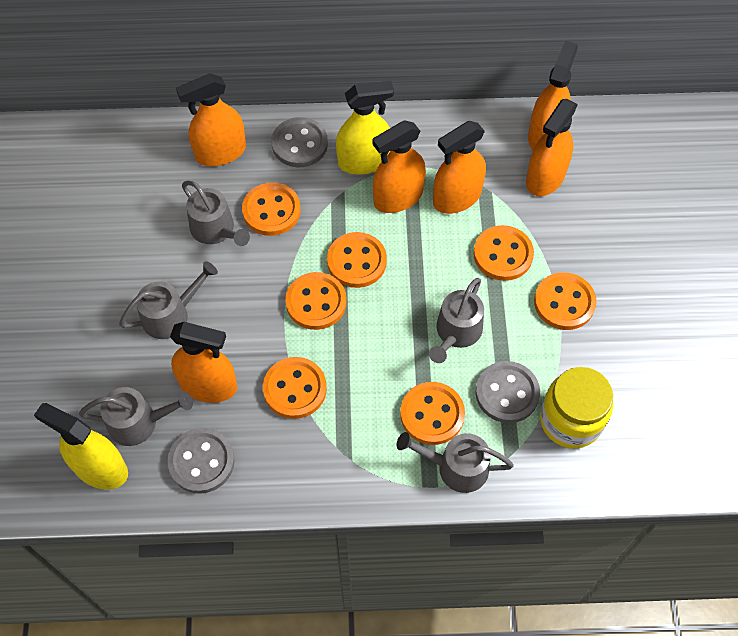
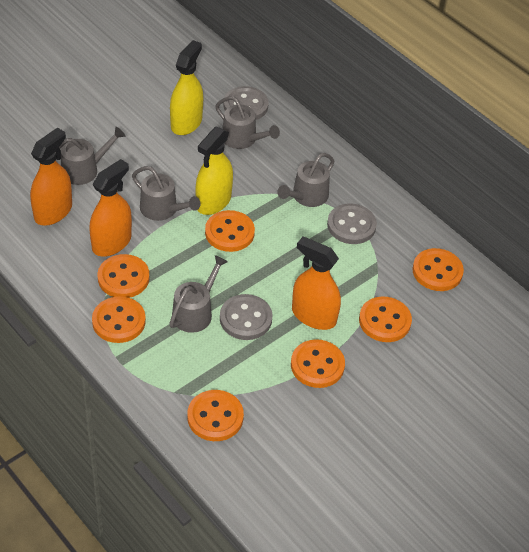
orange spray bottle: [170,322,237,403] [176,73,246,166] [373,121,426,213] [433,121,486,214] [526,99,578,196] [528,41,578,150] = 6 -> [30,128,72,226] [89,159,132,257] [292,237,341,330] = 3
yellow jar: [540,367,613,449] = 1 -> none = 0

